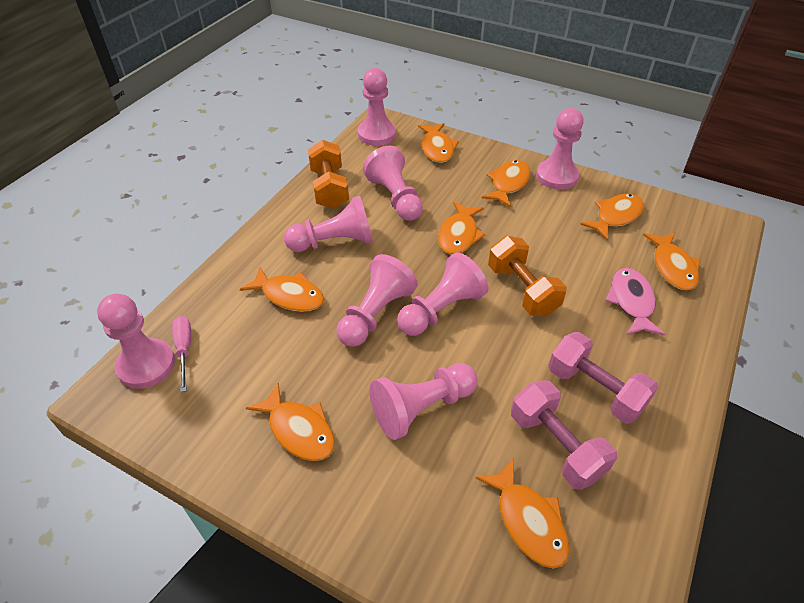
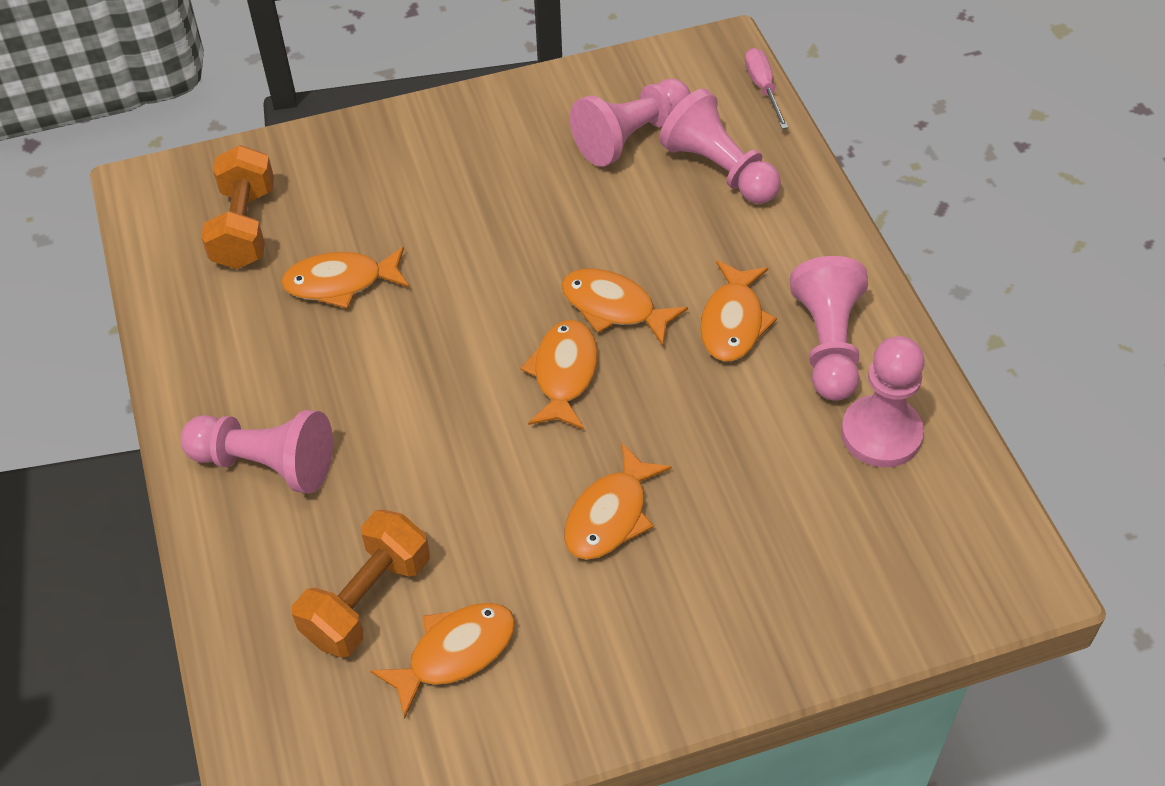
orange fish: [240,267,324,312] [246,383,335,461] [418,123,459,163] [438,202,486,255] [476,458,570,569] [482,160,531,207] [580,194,644,241] [643,232,701,290] = 8 -> [281,247,409,309] [370,603,515,719] [520,320,598,430] [561,268,688,346] [564,443,672,560] [700,260,777,362] = 6
pink dumbbell: [511,380,617,490] [548,332,658,424] = 2 -> none = 0
pink fish: [605,268,665,336] = 1 -> none = 0
pink pawn: [97,294,175,389] [284,196,373,252] [337,254,418,347] [358,68,396,146] [363,146,423,221] [370,363,478,440] [397,253,488,336] [536,108,584,189] = 8 -> [181,410,333,494] [570,79,691,167] [659,89,781,204] [790,256,868,401] [841,336,925,467] = 5

